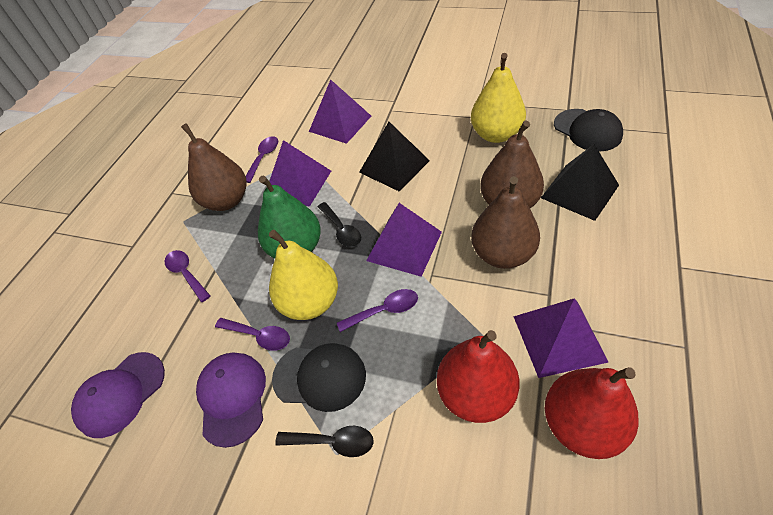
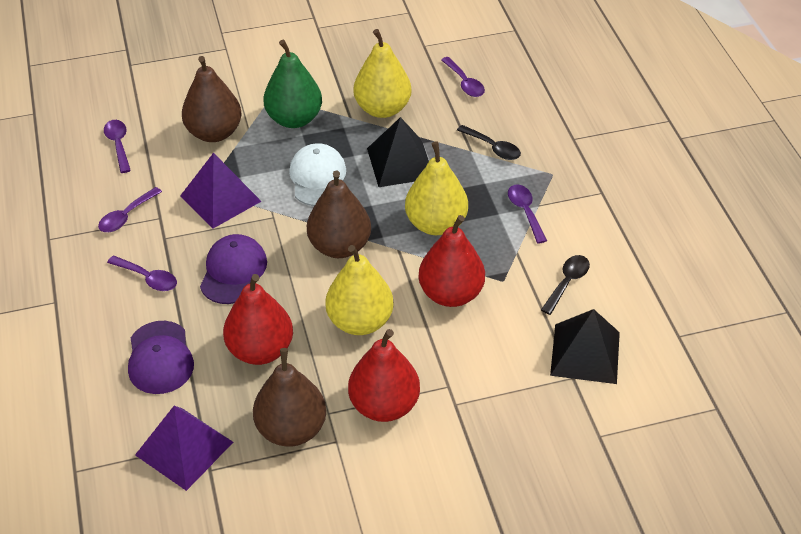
black cap: [272,343,366,412] [554,109,623,152] = 2 -> none = 0
purple pyramid: [269,140,331,207] [309,79,371,144] [366,203,442,277] [513,298,608,378] = 4 -> [135,406,233,491] [180,153,262,229] = 2
purple spoon: [165,250,210,302] [215,318,290,351] [246,136,278,183] [337,289,418,332] = 4 -> [98,187,162,232] [104,120,131,173] [107,256,177,291] [441,57,485,97] [508,185,547,244] = 5
red pear: [437,330,520,423] [545,367,639,459] = 2 -> [223,274,293,365] [348,329,420,422] [419,215,485,307] = 3
white cap: none = 0 -> [289,143,346,206] = 1
yellow pear: [269,230,338,320] [471,53,526,143] = 2 -> [325,245,394,335] [353,29,411,118] [405,141,468,235] = 3

